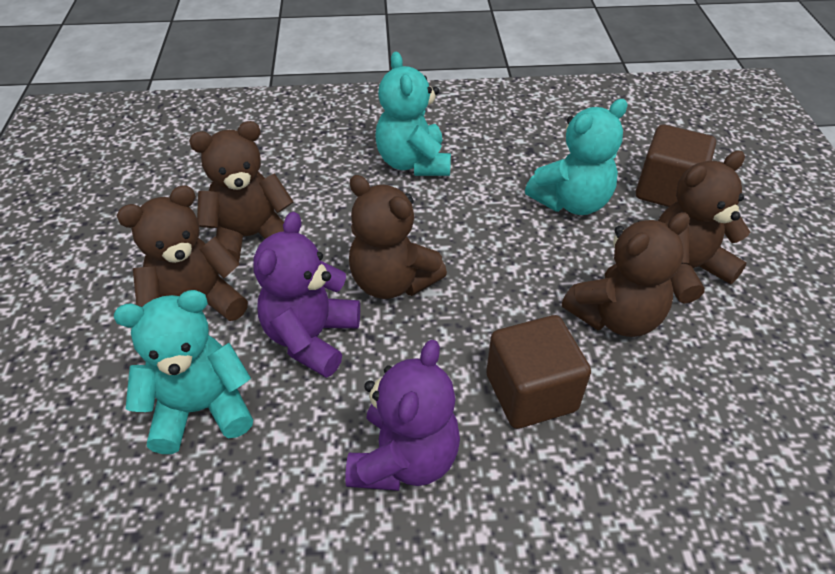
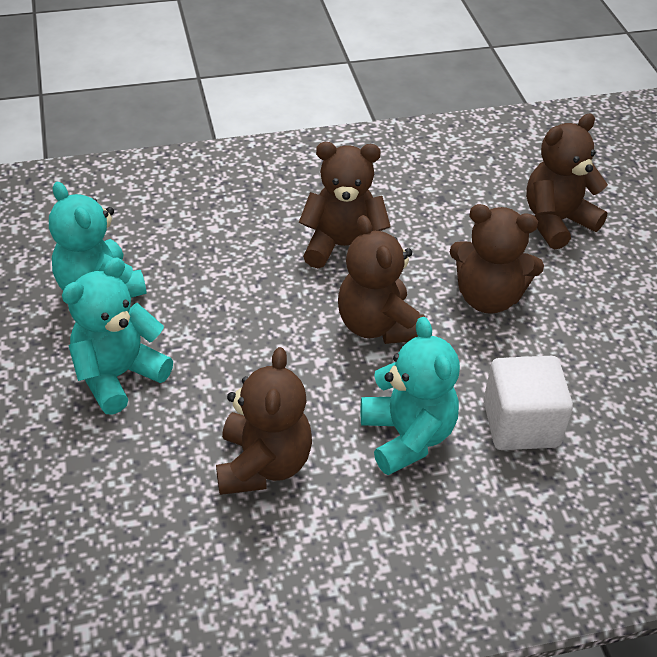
brown cube: [486,315,591,429] [636,125,716,207] = 2 -> none = 0
purple teddy bear: [253,212,360,378] [345,339,460,491] = 2 -> none = 0
white cube: none = 0 -> [483,356,573,450] = 1

